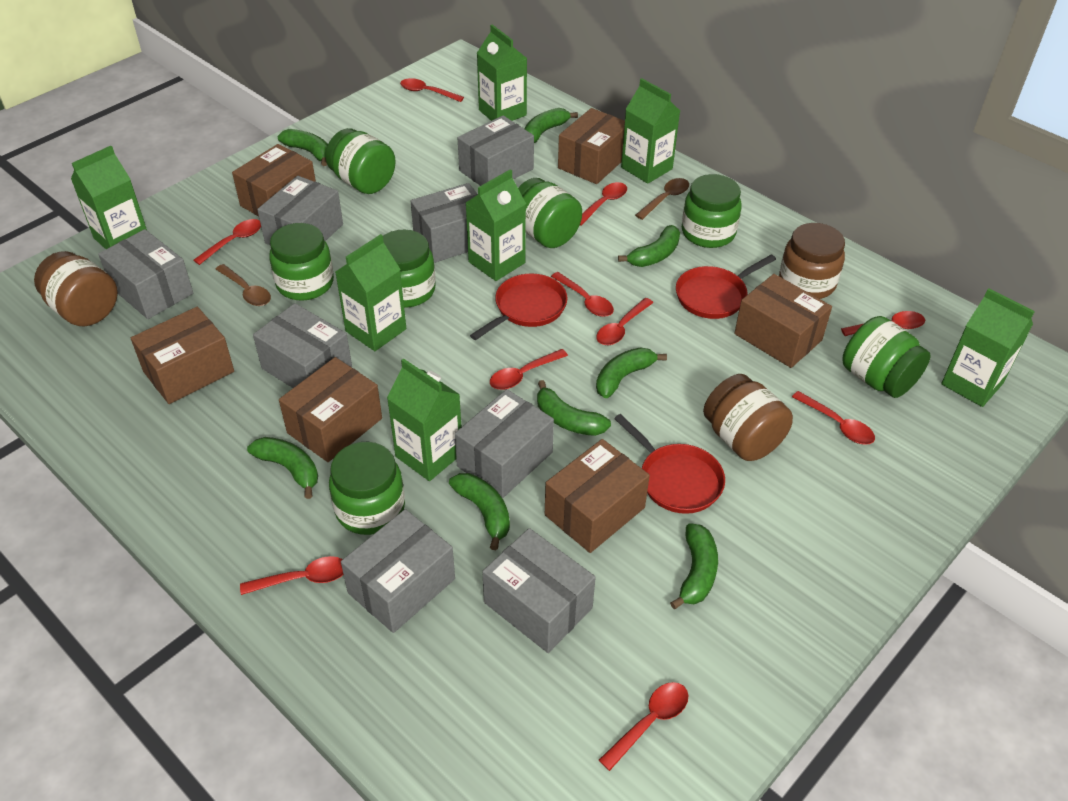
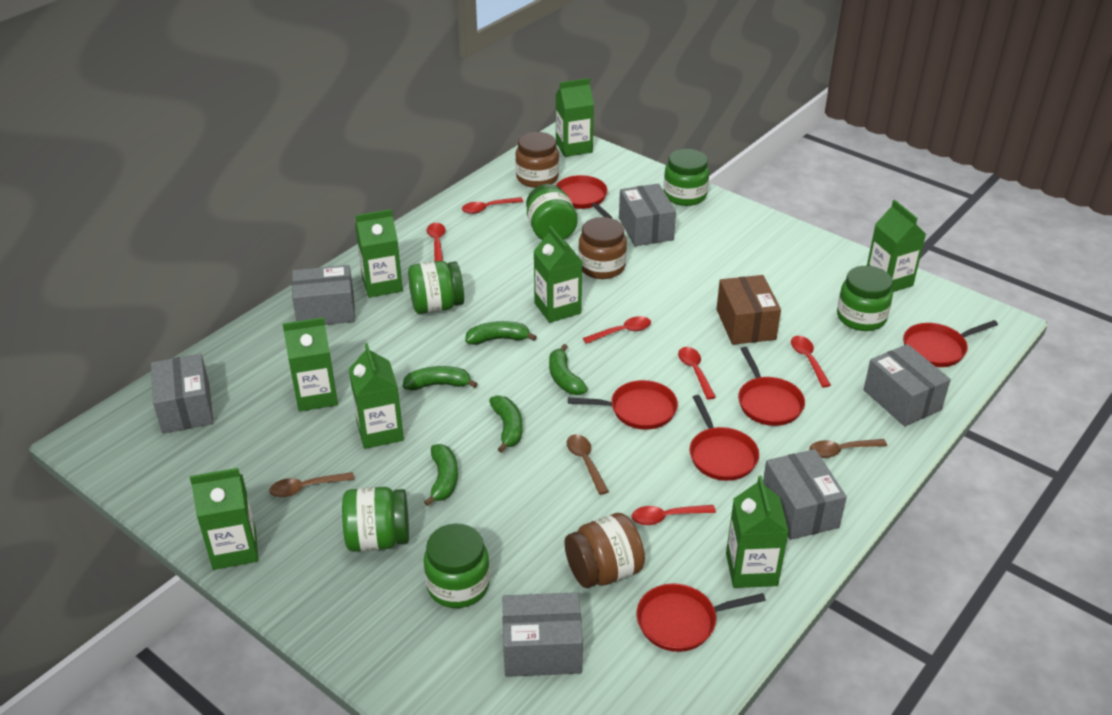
brown box: [131,307,234,404] [232,144,316,217] [279,357,382,462] [545,439,650,553] [558,108,625,184] [734,274,832,368] = 6 -> [716,275,781,345] = 1
brown spoon: [215,264,271,306] [635,178,689,220] = 2 -> [269,472,354,497] [567,434,609,495] [809,439,887,458] = 3
green banana: [247,437,318,499] [278,129,328,166] [449,473,510,550] [524,108,578,143] [537,380,611,436] [596,347,667,398] [618,225,680,267] [670,523,718,609] = 8 -> [403,366,478,390] [424,444,458,506] [465,321,537,345] [489,395,523,453] [549,344,588,395] = 5
green carton: [71,146,147,249] [335,234,406,351] [387,358,461,481] [466,169,526,281] [477,24,527,121] [621,78,680,184] [941,288,1035,407] = 7 -> [190,468,258,570] [283,317,338,412] [349,343,404,449] [355,209,403,298] [533,226,582,323] [556,78,594,157] [726,476,789,588] [867,200,926,292] = 8
green jar: [269,223,334,301] [325,128,396,194] [329,442,405,535] [383,230,436,308] [518,178,582,248] [682,174,742,248] [842,316,931,398] = 7 -> [342,487,409,552] [408,261,464,314] [424,524,490,608] [526,184,578,240] [663,149,709,206] [837,266,893,331] = 6
grey box: [98,229,193,319] [253,303,352,388] [257,176,343,245] [341,509,455,633] [411,183,478,263] [455,389,554,498] [458,115,534,186] [482,528,596,653] = 8 -> [151,354,214,434] [292,265,355,325] [502,592,583,677] [619,183,676,246] [763,449,847,540] [863,344,951,426] = 6
red pan: [470,274,568,340] [614,414,725,514] [676,254,776,319] = 3 -> [556,175,612,218] [568,380,678,430] [637,584,766,652] [690,395,759,481] [738,347,805,426] [903,320,998,367] = 6
red spoon: [194,219,261,265] [240,556,343,595] [400,78,464,102] [490,349,568,390] [551,272,614,317] [580,182,627,226] [596,298,654,345] [599,682,689,771] [792,391,875,445] [841,311,925,336] = 10 -> [427,223,446,261] [462,197,523,214] [583,316,651,344] [632,505,716,525] [678,347,716,400] [791,336,831,387] = 6

